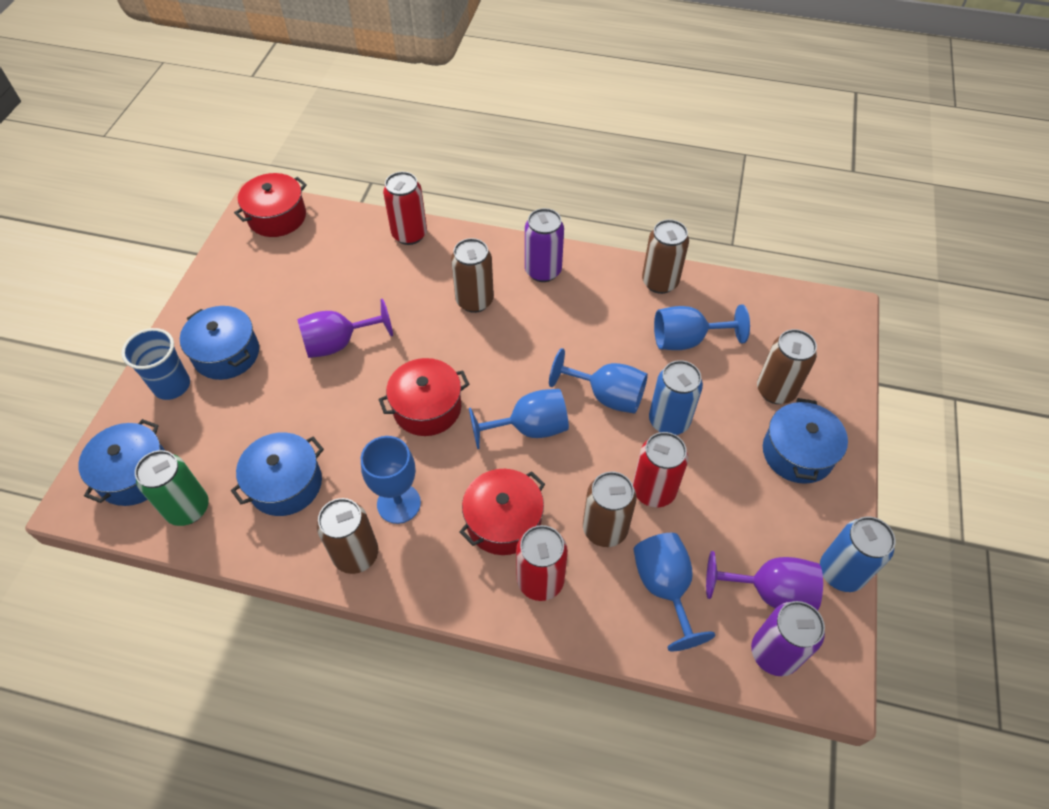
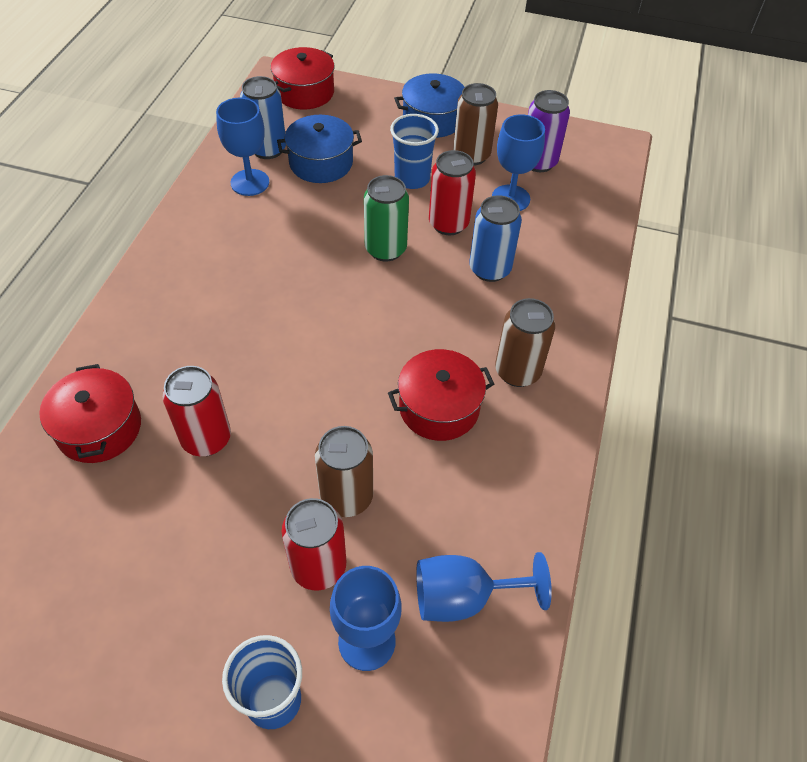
blue cup: [121,328,190,400] = 1 -> [222,635,302,729] [390,114,439,189] = 2
blue goblet: [361,436,421,524] [469,389,569,449] [549,348,648,414] [633,533,715,652] [654,305,750,350] = 5 -> [216,98,269,196] [330,566,402,671] [416,552,552,622] [492,114,545,211] = 4
blue pot: [78,419,165,506] [180,306,259,380] [231,432,324,516] [763,398,848,484] = 4 -> [277,115,362,183] [394,73,464,138] = 2
brown can: [317,498,378,574] [451,238,494,313] [583,472,637,547] [642,219,689,294] [757,329,817,404] = 5 -> [315,426,373,517] [453,83,498,166] [495,298,555,387] = 3
purple can: [525,208,564,282] [751,601,825,676] = 2 -> [528,90,570,172] = 1
purple goblet: [297,299,393,358] [706,551,823,611] = 2 -> none = 0

